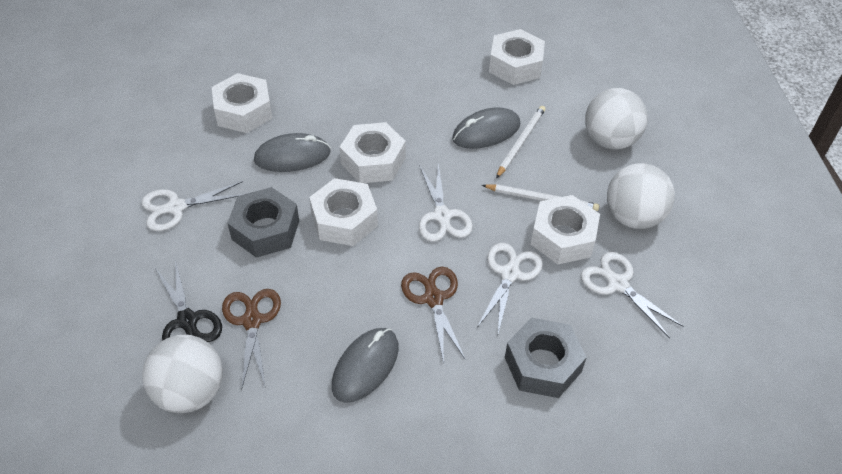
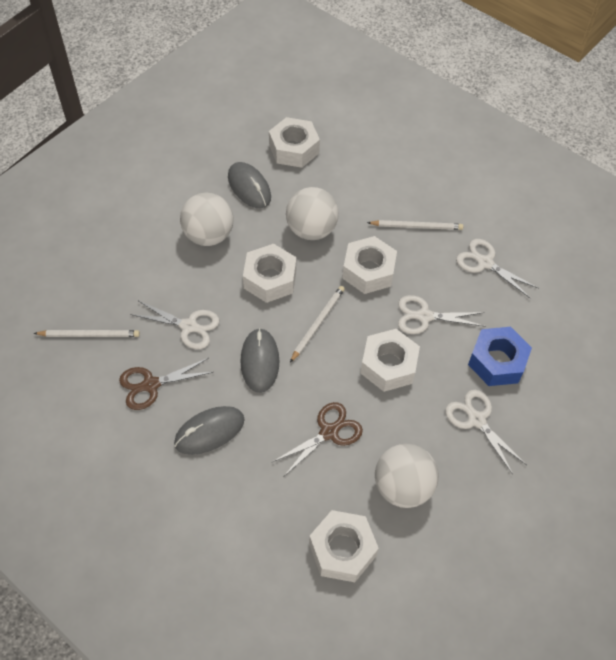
black scissors: [155,260,222,342] = 1 -> none = 0
blue nut: none = 0 -> [468,327,532,386] = 1
grey nut: [227,187,299,258] [505,318,587,398] = 2 -> none = 0
white pencil: [482,184,599,211] [496,106,546,178] = 2 -> [34,330,140,337] [290,286,345,363] [367,220,463,230] = 3

